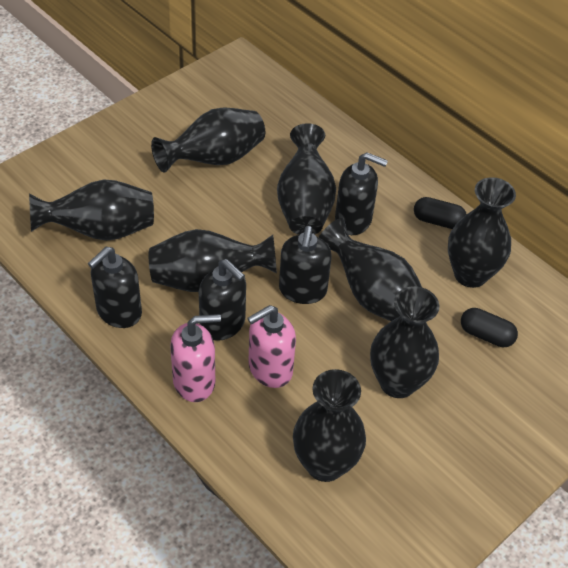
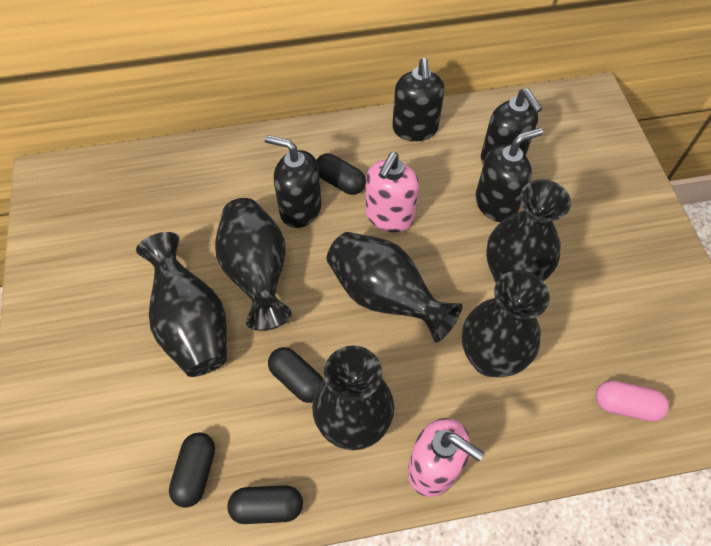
black capsule: [414,197,467,229] [461,308,518,347] = 2 -> [169,432,215,508] [228,485,303,524] [268,347,323,403] [316,154,366,195] = 4
black vase: [29,179,154,241] [149,229,277,292] [151,107,265,173] [277,123,336,235] [293,369,366,482] [319,218,422,321] [370,286,439,398] [448,177,516,288] = 8 -> [136,232,227,377] [215,198,292,331] [312,346,394,450] [327,232,462,342] [462,270,550,377] [486,179,571,283] = 6
pink capsule: none = 0 -> [596,380,669,422] = 1

